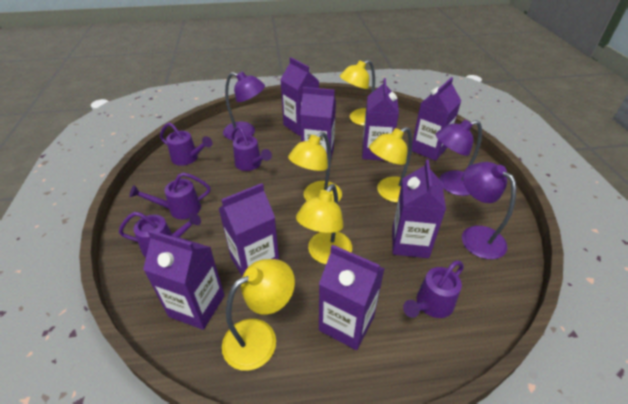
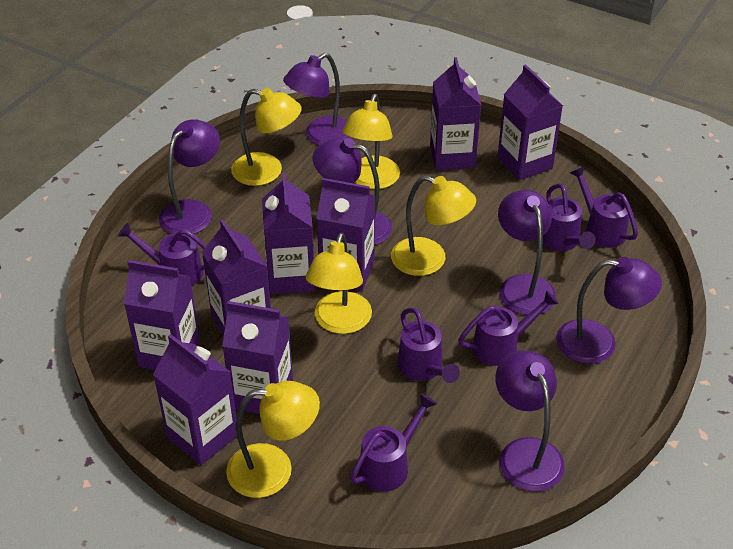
purple lamp: [223,71,265,140] [436,120,482,196] [462,162,516,259] = 3 -> [159,119,220,234] [283,53,352,145] [313,138,392,245] [496,350,565,492] [498,190,556,315] [556,257,662,364] = 6
purple watering can: [119,212,201,257] [129,172,211,219] [160,122,212,166] [231,126,272,171] [403,260,464,318] = 5 -> [118,223,207,286] [350,393,437,492] [397,308,460,383] [458,290,559,366] [543,183,596,251] [570,166,638,248] = 6

